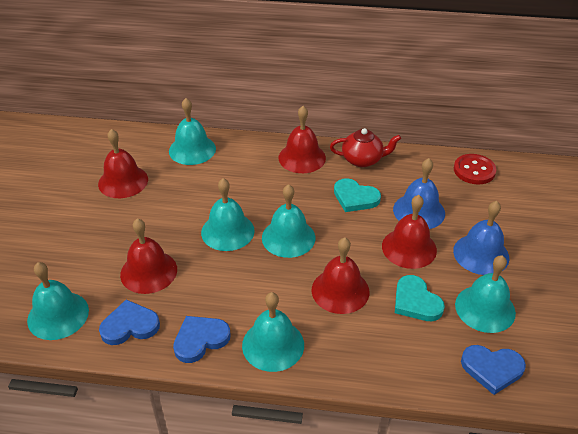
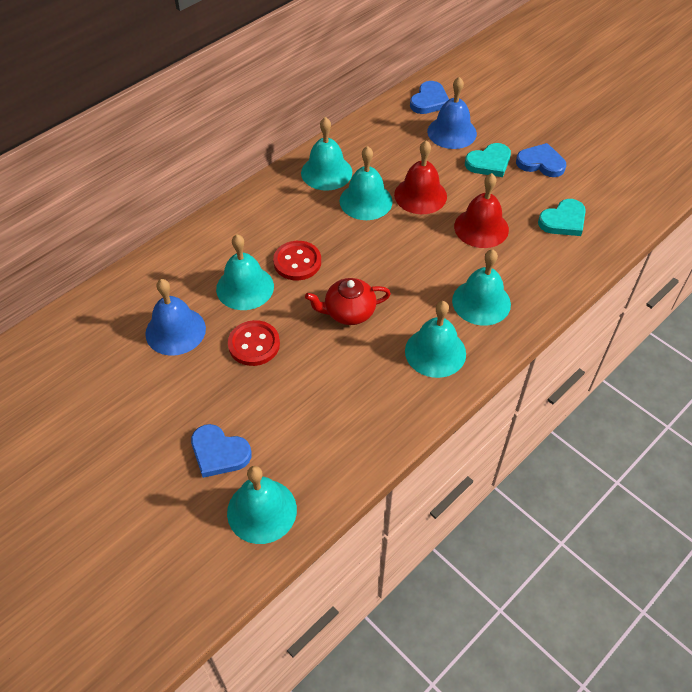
red bell: [98,129,148,198] [120,218,177,294] [278,106,326,173] [312,237,369,314] [382,195,437,269] = 5 -> [394,140,447,214] [454,173,509,248] = 2
red button: [454,154,497,184] = 1 -> [228,320,280,366] [273,241,321,280] = 2

